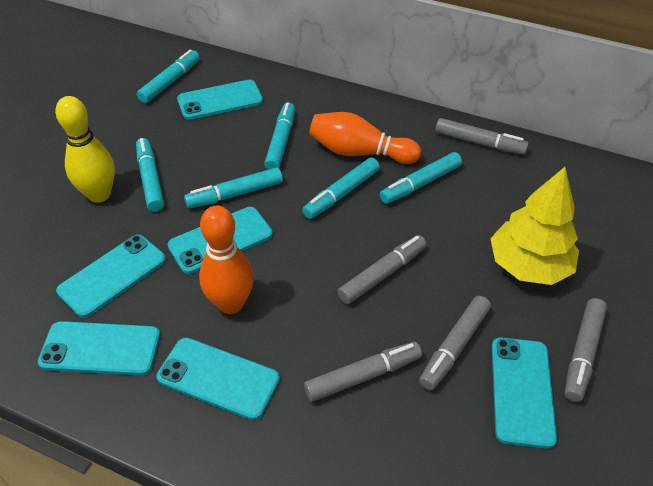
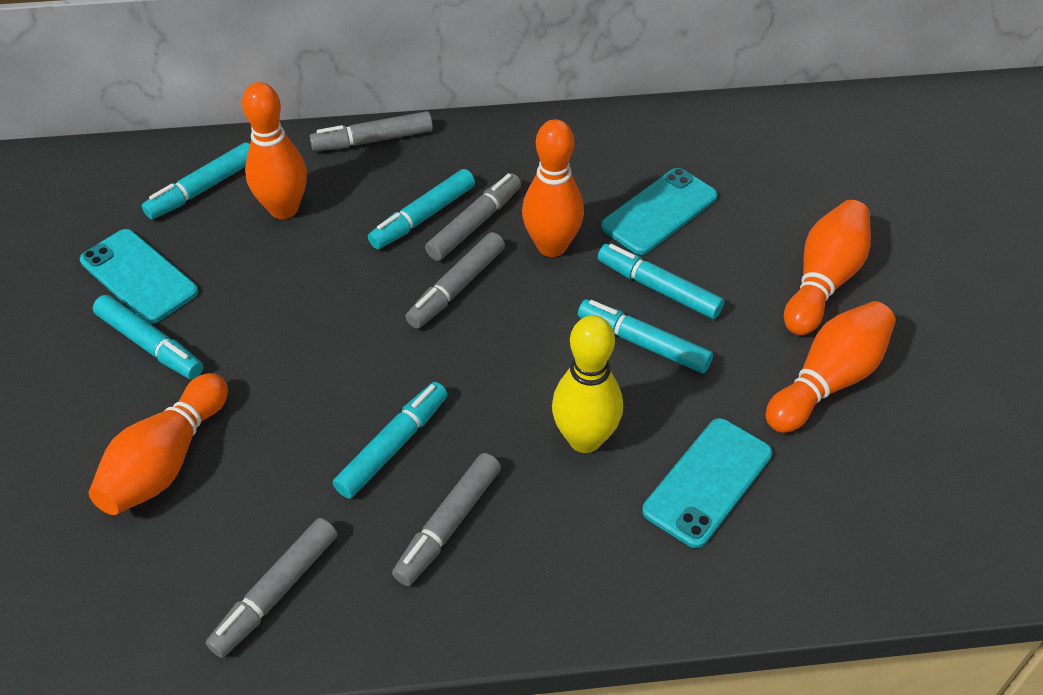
orange bowling pin: [199,206,254,314] [309,112,421,164] = 2 -> [89,373,228,515] [242,82,307,219] [522,119,584,257] [766,301,896,433] [784,200,871,335] = 5
turquoise phone: [38,321,160,376] [56,235,166,318] [157,338,280,420] [167,207,273,274] [177,80,263,120] [492,337,557,449] = 6 -> [80,229,198,324] [601,168,718,255] [642,418,772,548] = 3
yellow tree: [490,167,579,285] = 1 -> none = 0

